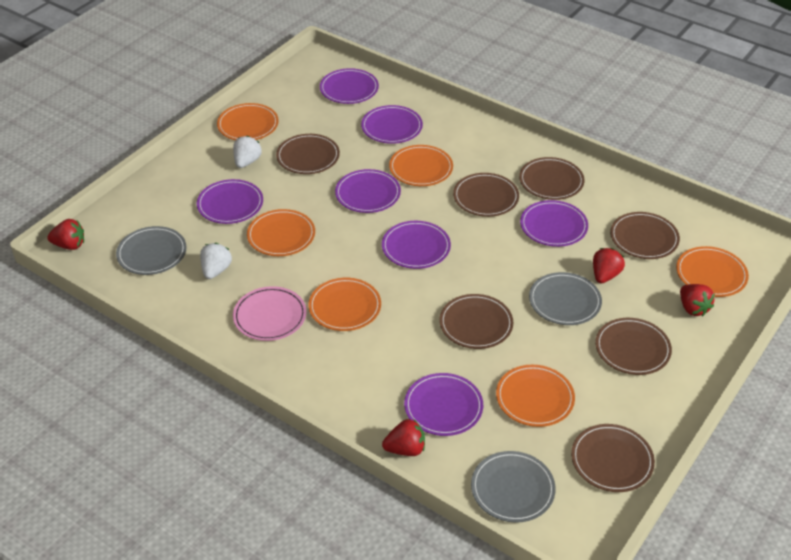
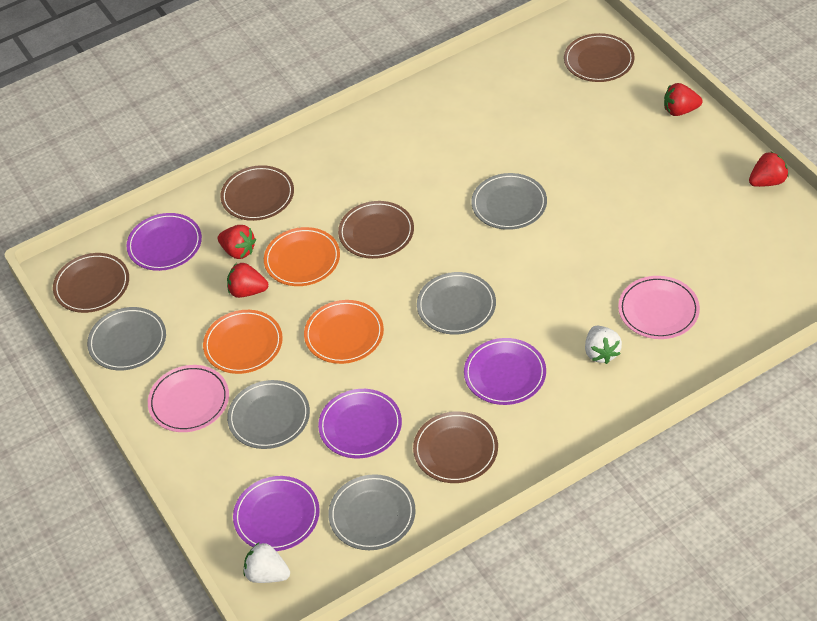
brown plate: [276,134,340,174] [439,294,513,349] [453,173,519,217] [519,157,584,200] [571,424,655,492] [595,318,672,375] [610,212,680,259] = 7 -> [53,253,129,313] [220,165,294,221] [338,201,414,259] [413,412,498,483] [564,33,635,82] = 5
grey plate: [116,226,187,275] [471,451,556,523] [529,272,602,325] = 3 -> [87,307,166,370] [227,380,310,449] [328,474,416,550] [417,272,496,335] [471,173,547,230] = 5
orange plate: [217,103,279,140] [247,209,315,256] [308,278,381,331] [389,145,453,186] [496,365,575,427] [676,246,749,297] = 6 -> [203,310,283,374] [264,227,340,286] [304,300,384,364] = 3
pink plate: [233,286,307,341] = 1 -> [148,365,229,432] [618,276,700,339] = 2
purple plate: [197,179,263,224] [320,68,379,104] [335,169,401,213] [361,105,423,144] [382,221,451,269] [404,373,483,436] [520,200,588,247] = 7 -> [127,213,202,271] [233,476,320,551] [318,389,402,458] [464,338,546,405] = 4

